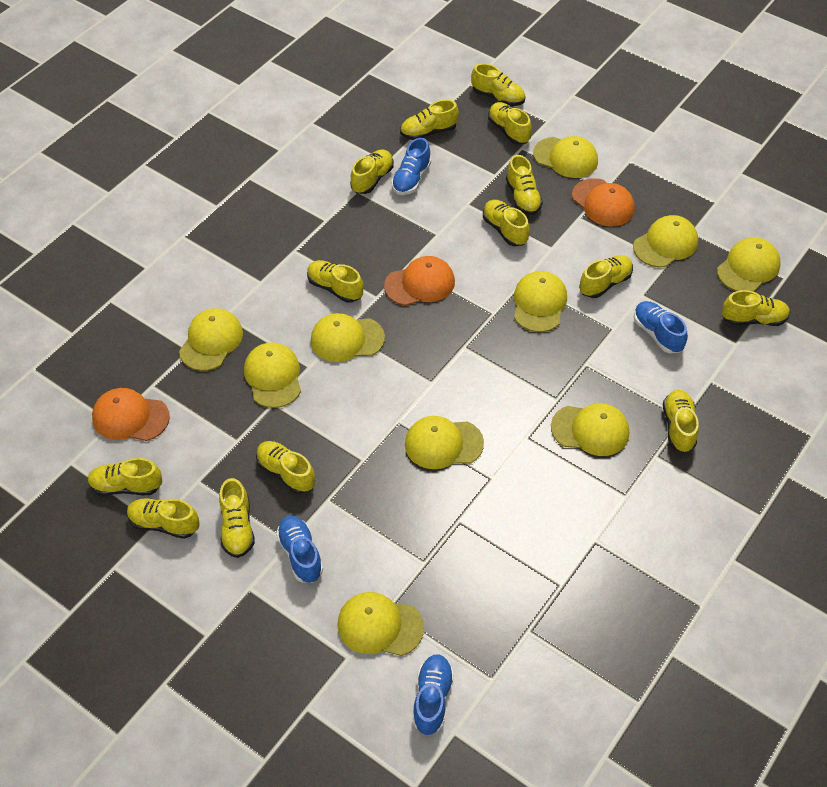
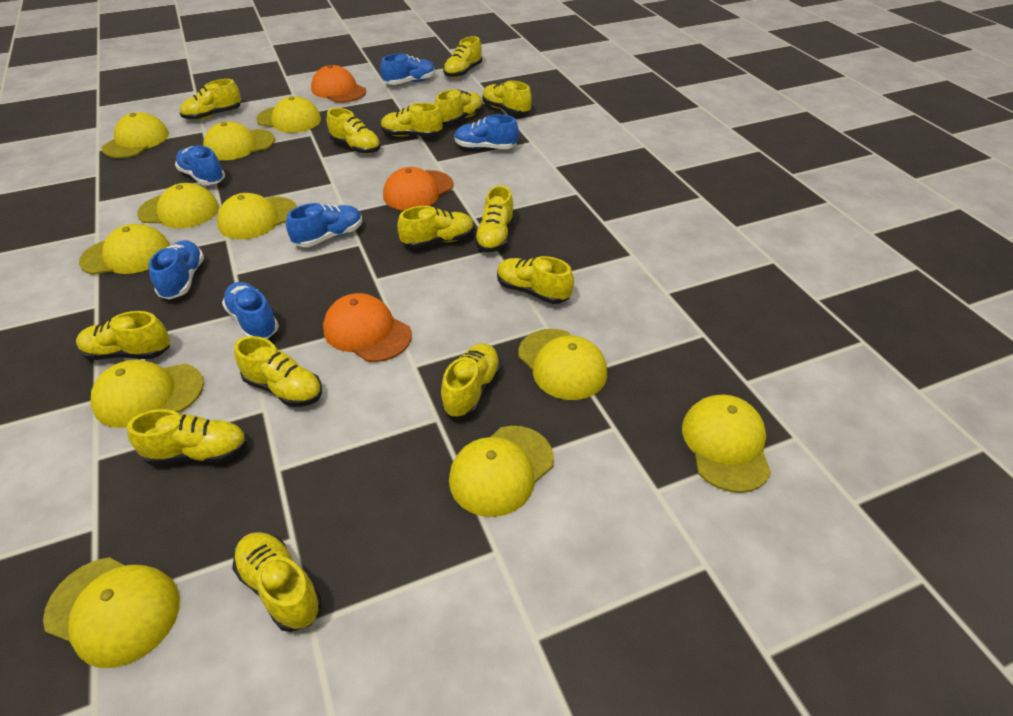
blue shoe: [276,516,323,583] [391,138,431,195] [412,654,454,735] [634,301,688,353] = 4 -> [148,240,204,299] [175,146,225,185] [222,282,279,339] [286,203,362,247] [380,53,435,85] [454,115,519,149] = 6
yellow cap: [179,308,243,371] [244,342,301,408] [311,313,385,362] [337,592,424,656] [405,416,484,469] [514,271,567,332] [533,136,598,178] [551,403,629,456] [633,215,698,267] [717,237,781,292] = 10 -> [43,557,180,668] [79,224,171,275] [90,360,204,428] [102,112,169,158] [137,183,219,228] [203,121,275,161] [217,193,297,239] [256,96,321,133] [449,426,554,517] [518,329,607,400] [682,395,771,493] = 11

